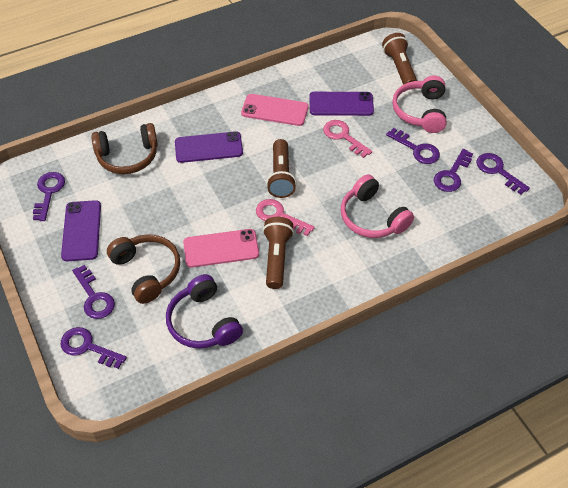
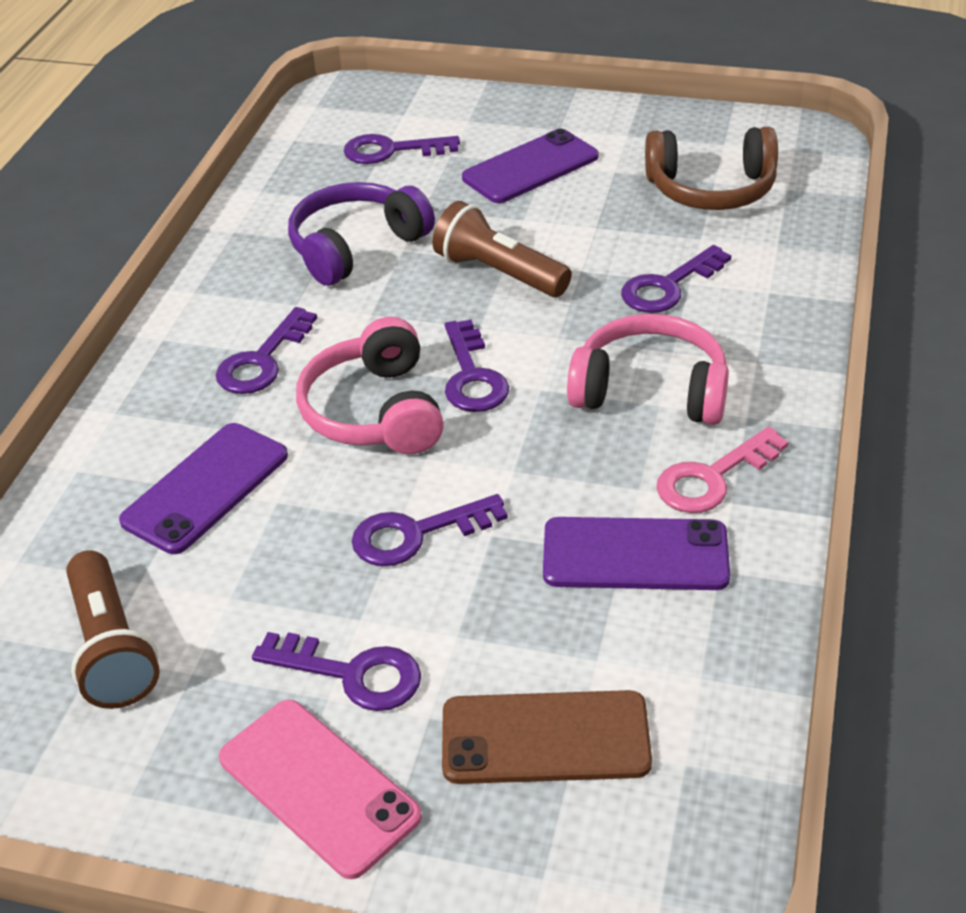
brown flashlight: [263,217,294,289] [266,139,297,198] [382,33,417,85] = 3 -> [66,550,160,709] [432,201,572,297] = 2
brown headphones: [91,123,158,174] [107,234,180,304] = 2 -> [645,127,778,210] = 1
brown phone: none = 0 -> [442,690,652,784] = 1
pink key: [256,199,315,236] [323,120,372,158] = 2 -> [656,426,789,513] = 1
pink phone: [183,229,259,268] [241,94,309,126] = 2 -> [219,700,422,879] = 1

